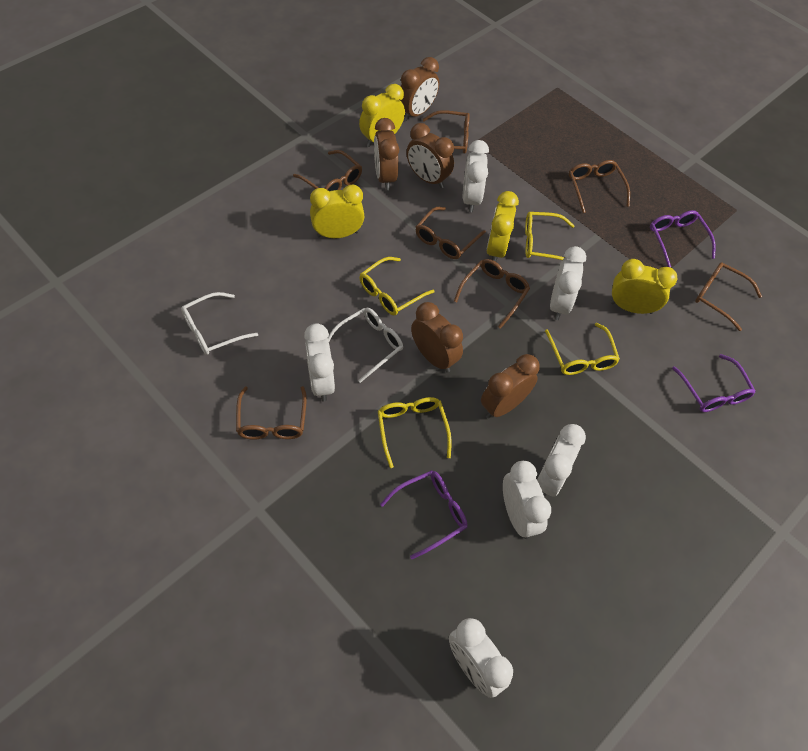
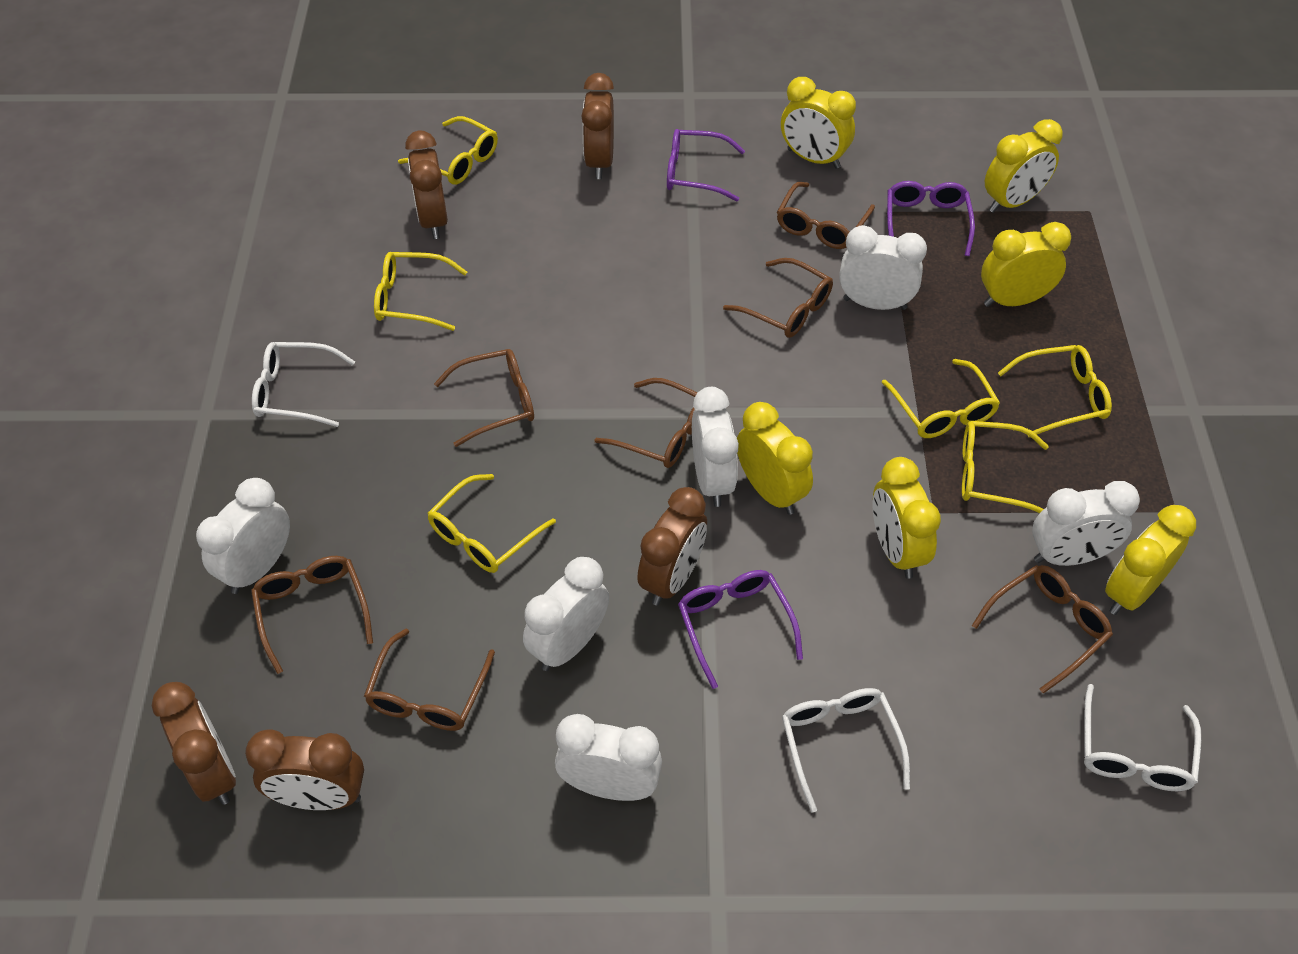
white glasses: [181,292,258,355] [328,308,403,383] = 2 -> [252,342,355,427] [782,688,910,812] [1084,684,1201,791] = 3
yellow clock: [310,184,365,238] [359,84,405,147] [486,191,519,262] [611,259,677,314] = 4 -> [737,402,813,515] [781,77,856,169] [873,457,941,579] [981,222,1071,307] [985,119,1063,213] [1105,505,1196,615] = 6
yellow glasses: [359,257,434,316] [378,397,452,468] [525,212,574,260] [545,323,620,375] = 4 -> [374,252,467,331] [398,116,498,185] [427,474,556,573] [881,359,1000,438] [962,421,1049,513] [998,345,1112,437] = 6

